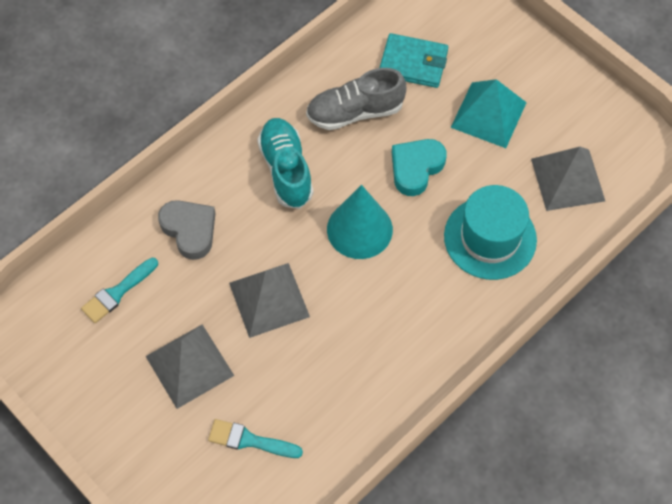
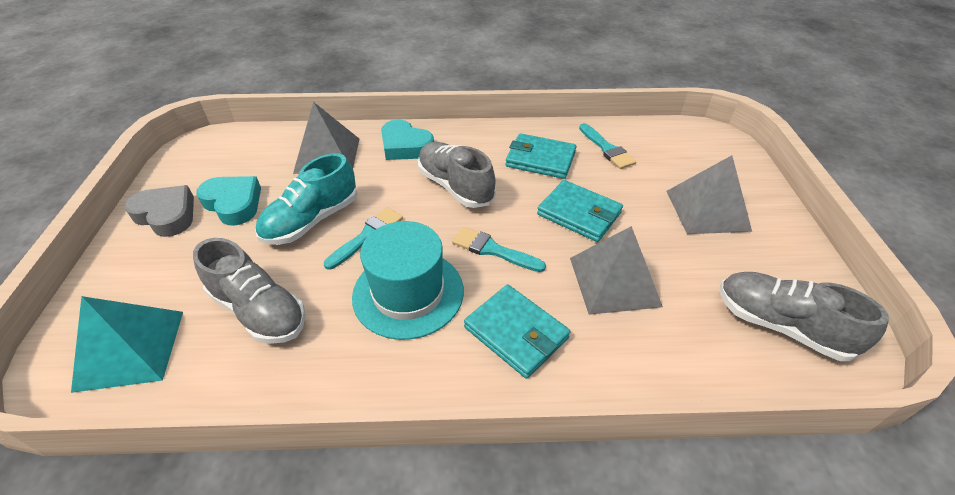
grey shoe: [306,68,406,130] = 1 -> [193,238,306,344] [418,142,495,208] [720,272,889,361] = 3
turquoise brush: [81,258,158,323] [208,419,303,458] = 2 -> [324,207,403,270] [452,227,546,272] [579,123,636,169] = 3
turquoise cone: [327,185,393,259] = 1 -> none = 0
turquoise heart: [392,139,447,196] = 1 -> [196,176,261,226] [381,119,434,160] = 2
turquoise wallet: [379,33,448,88] = 1 -> [464,284,570,379] [506,133,576,179] [537,180,623,242] = 3

